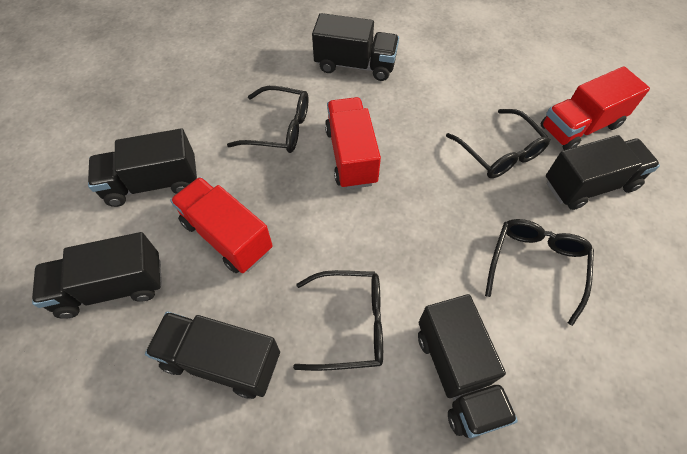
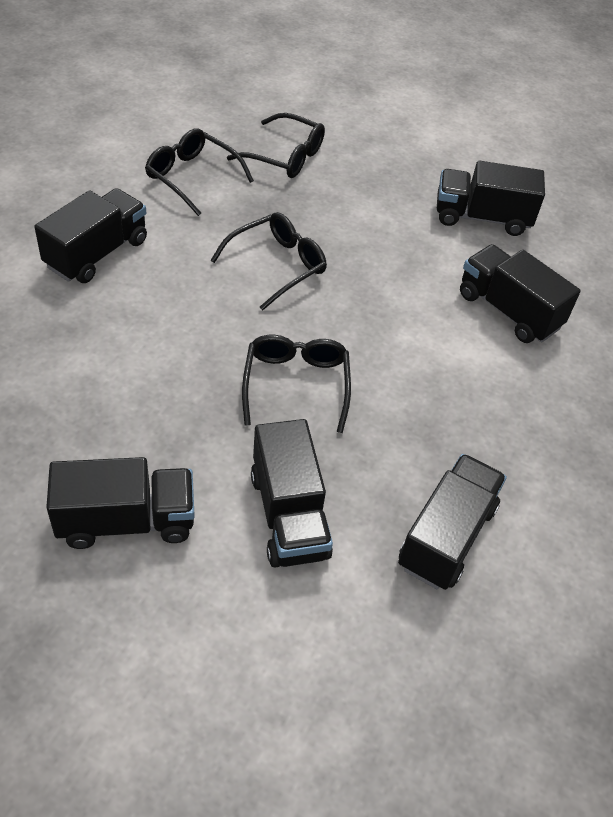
red truck: [170,177,273,273] [325,97,381,189] [541,66,650,150] = 3 -> none = 0

